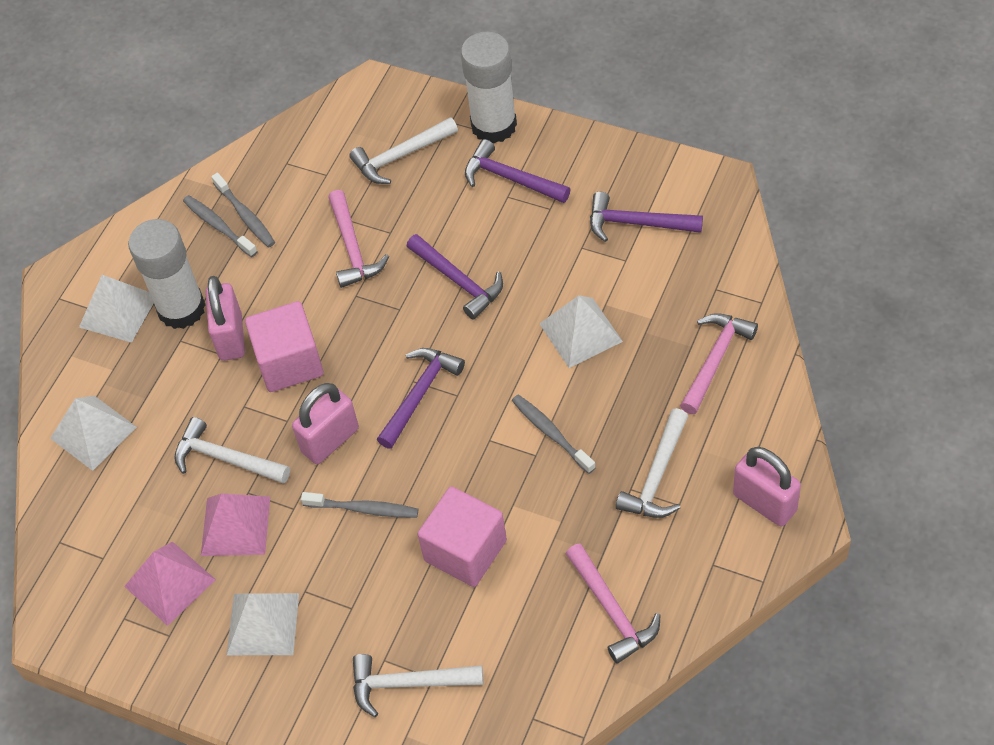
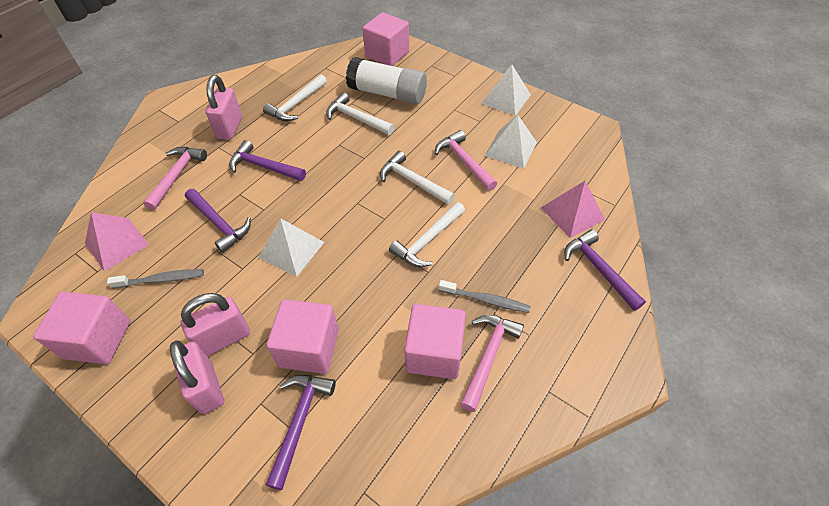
grey toothbrush: [183,195,258,257] [211,173,275,247] [301,492,418,518] [512,395,596,474] = 4 -> [107,269,204,288] [439,280,530,313] = 2
pink cube: [245,301,324,392] [418,486,507,587] = 2 -> [33,292,130,364] [267,299,339,374] [363,12,409,66] [404,304,466,379] = 4
white glue stick: [128,219,206,329] [461,32,517,143] = 2 -> [346,57,427,105] = 1
white pyramid: [50,396,137,471] [79,275,154,343] [227,593,299,655] [539,295,623,368] = 4 -> [258,218,324,277] [481,64,531,116] [485,115,537,169] = 3

